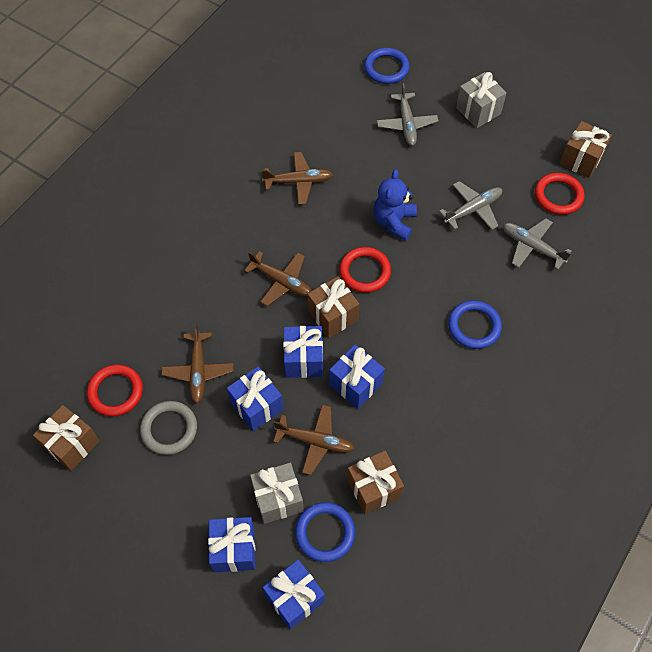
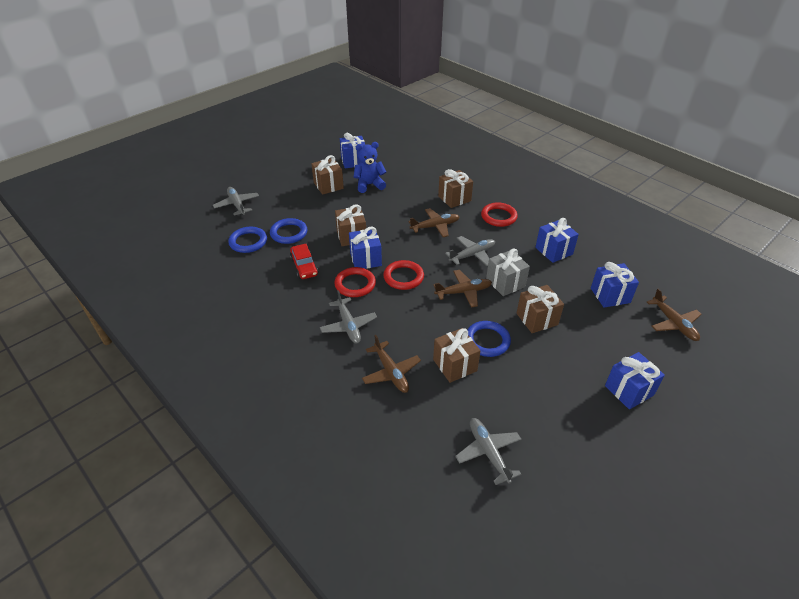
brown gift: [33,405,99,471] [307,276,359,338] [347,451,404,515] [559,121,612,178] = 4 -> [311,155,344,195] [335,204,366,246] [433,328,481,383] [438,169,473,208] [517,285,564,333] = 5
grey gift: [250,463,304,524] [456,72,507,128] = 2 -> [486,248,530,296] = 1
grey plane: [377,83,438,146] [439,181,502,230] [503,218,571,270] = 3 -> [213,187,259,216] [320,290,377,344] [445,236,495,266] [455,418,521,485] = 4
grey ring: [140,401,197,455] = 1 -> none = 0
red car: none = 0 -> [290,244,318,279] = 1

